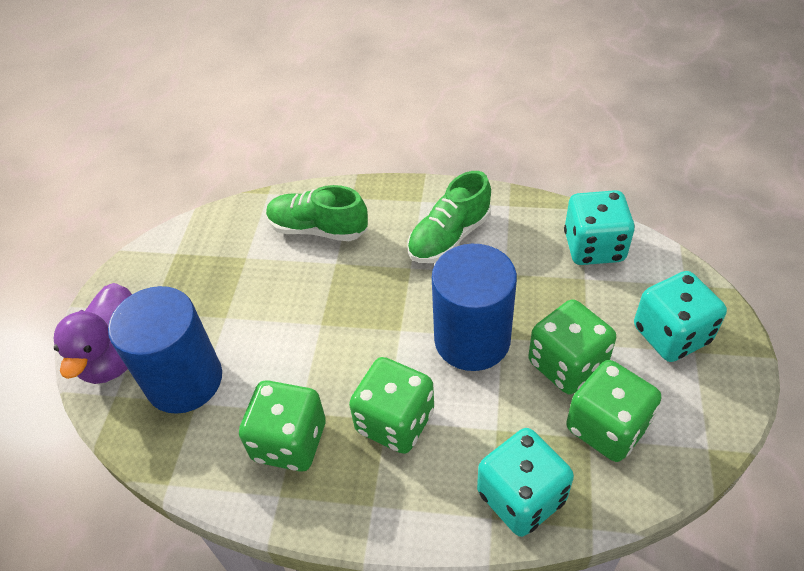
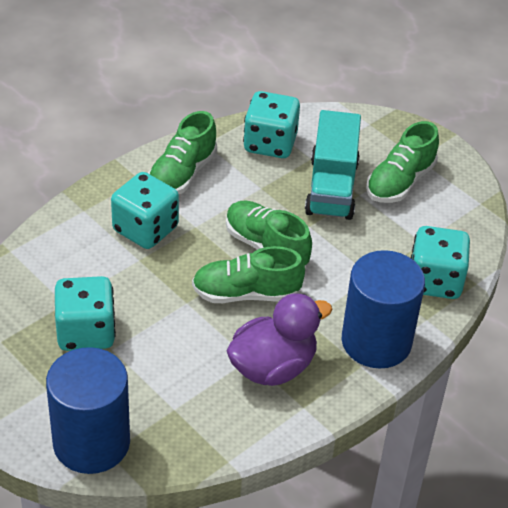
green dice: [239,380,326,472] [349,357,434,454] [528,299,616,394] [566,360,661,462] = 4 -> none = 0
green shoe: [266,185,368,241] [408,171,491,263] = 2 -> [148,111,217,194] [192,246,305,303] [226,201,312,268] [366,121,439,203] = 4
turquoise dice: [477,428,574,537] [564,190,635,265] [634,271,727,362] = 3 -> [55,276,116,351] [111,172,179,249] [243,91,300,158] [411,226,470,299] = 4
turquoise truck: none = 0 -> [305,110,361,220] = 1

